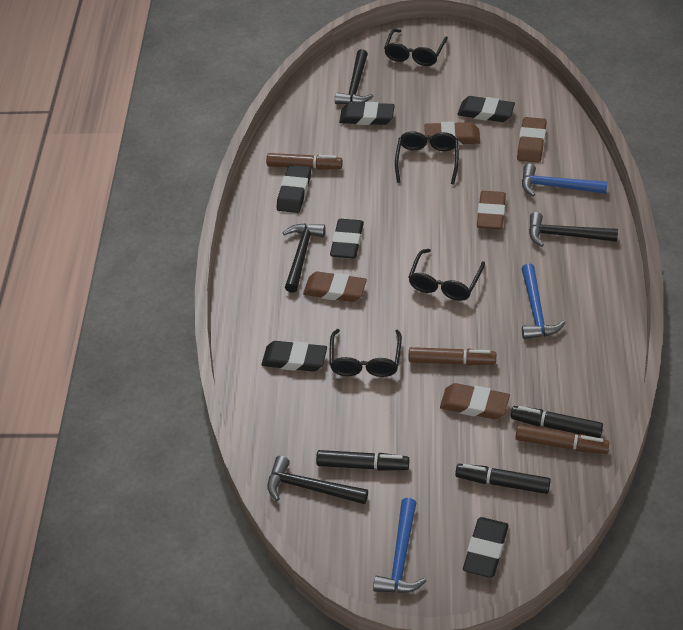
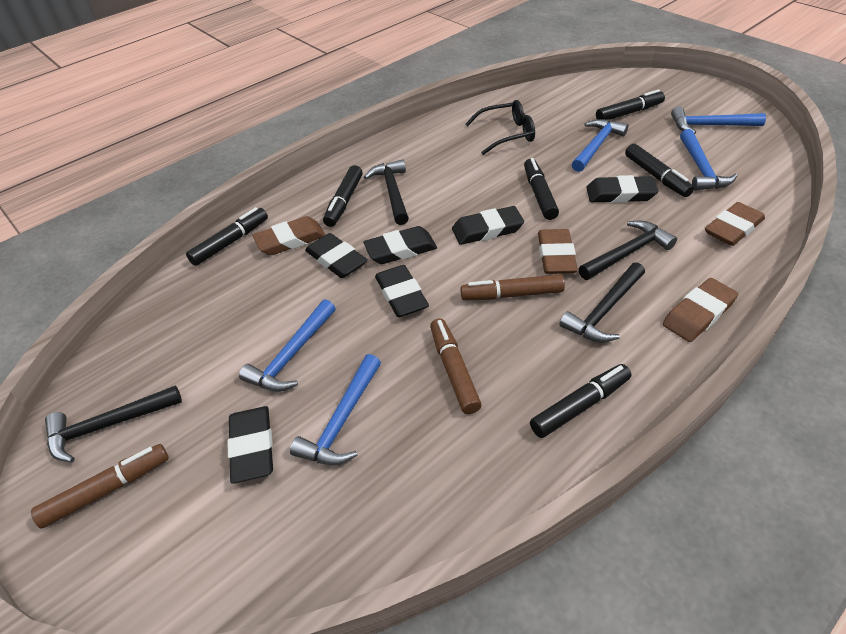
black glasses: [329,329,402,377] [384,29,448,66] [395,131,459,185] [408,249,485,301] = 4 -> [465,100,535,155] = 1
black marker: [316,450,409,471] [455,464,551,494] [511,406,603,438] = 3 -> [186,207,268,266] [323,165,363,227] [524,158,559,220] [530,364,631,438] [596,89,665,120] [625,144,694,197] = 6
blue hammer: [373,498,426,593] [521,263,566,339] [522,163,608,196] = 3 -> [239,299,336,392] [290,354,381,465] [572,119,628,172] [671,107,766,134] [680,129,737,191] = 5
brown eraser: [303,271,367,302] [424,121,480,145] [440,383,510,419] [477,191,506,229] [517,117,547,163] = 5 -> [252,216,326,255] [538,229,578,274] [662,278,738,342] [705,202,765,246] = 4

